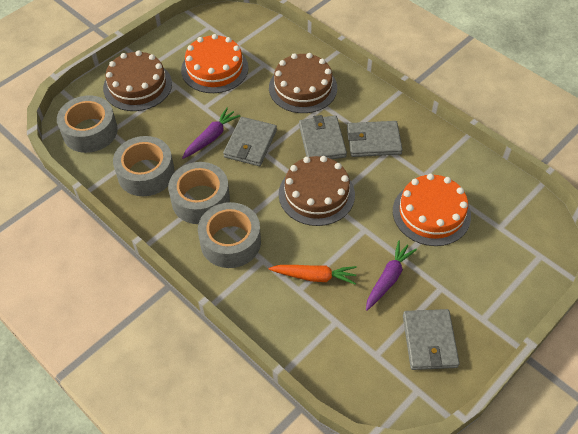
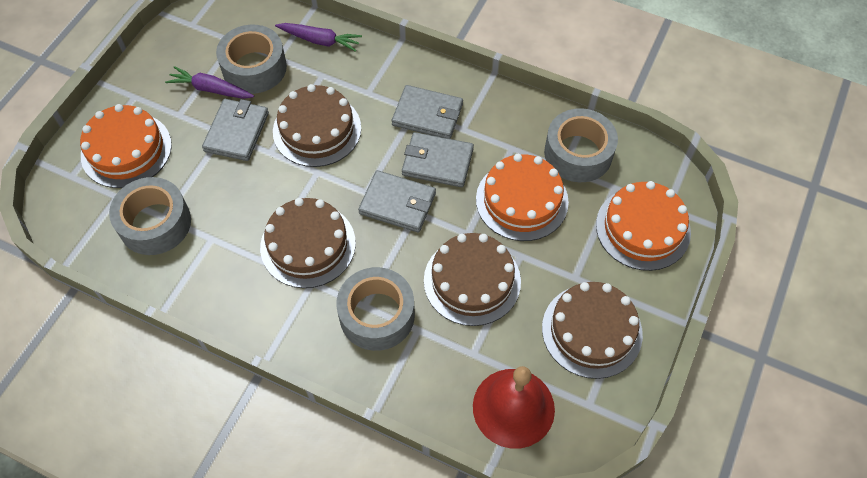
brown cake: [103,50,172,111] [269,53,337,113] [279,156,355,226] = 3 -> [260,198,356,288] [273,84,361,167] [424,233,521,326] [542,282,643,379] = 4
orange cake: [181,34,249,93] [393,174,471,246] = 2 -> [80,104,172,188] [476,154,569,241] [596,181,691,271] = 3
orange carrot: [268,265,357,285] = 1 -> none = 0
red bell: none = 0 -> [473,366,555,449] = 1

